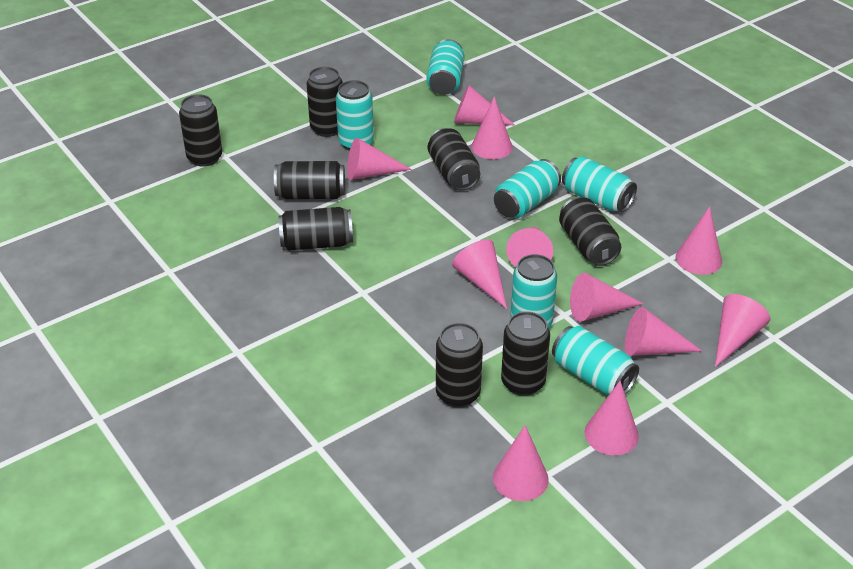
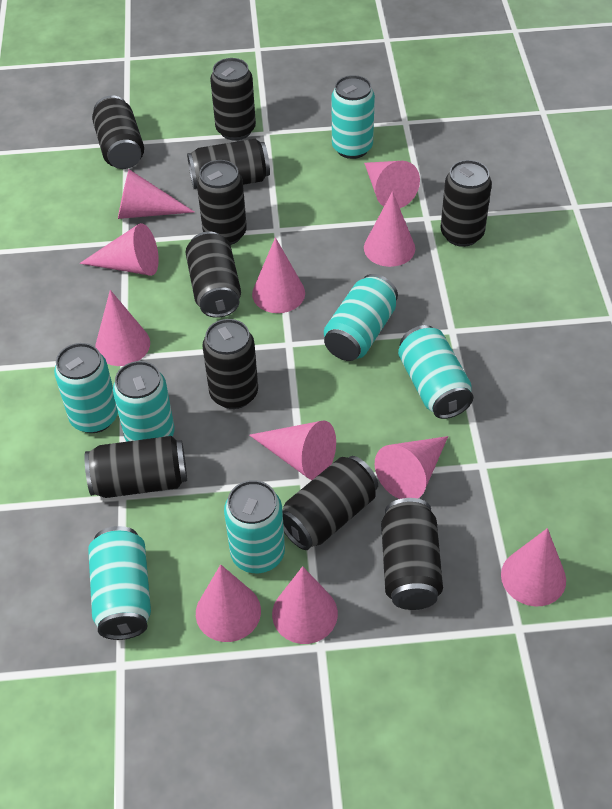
black can: [179,94,222,167] [274,161,345,199] [278,207,353,251] [306,67,343,137] [428,128,480,191] [436,323,483,408] [501,311,550,396] [559,197,621,266] = 8 -> [85,436,187,498] [92,95,144,169] [186,231,241,318] [187,138,270,189] [197,160,247,245] [202,319,258,409] [210,58,256,141] [282,456,378,550] [381,498,443,610] [441,160,492,247] = 10
turquoise can: [336,80,374,151] [426,39,464,95] [494,159,561,218] [510,254,557,328] [552,326,639,395] [562,156,637,212] = 6 -> [54,343,118,433] [88,526,151,640] [113,361,175,442] [224,480,285,573] [324,274,398,361] [332,75,375,159] [398,325,473,419] = 7

